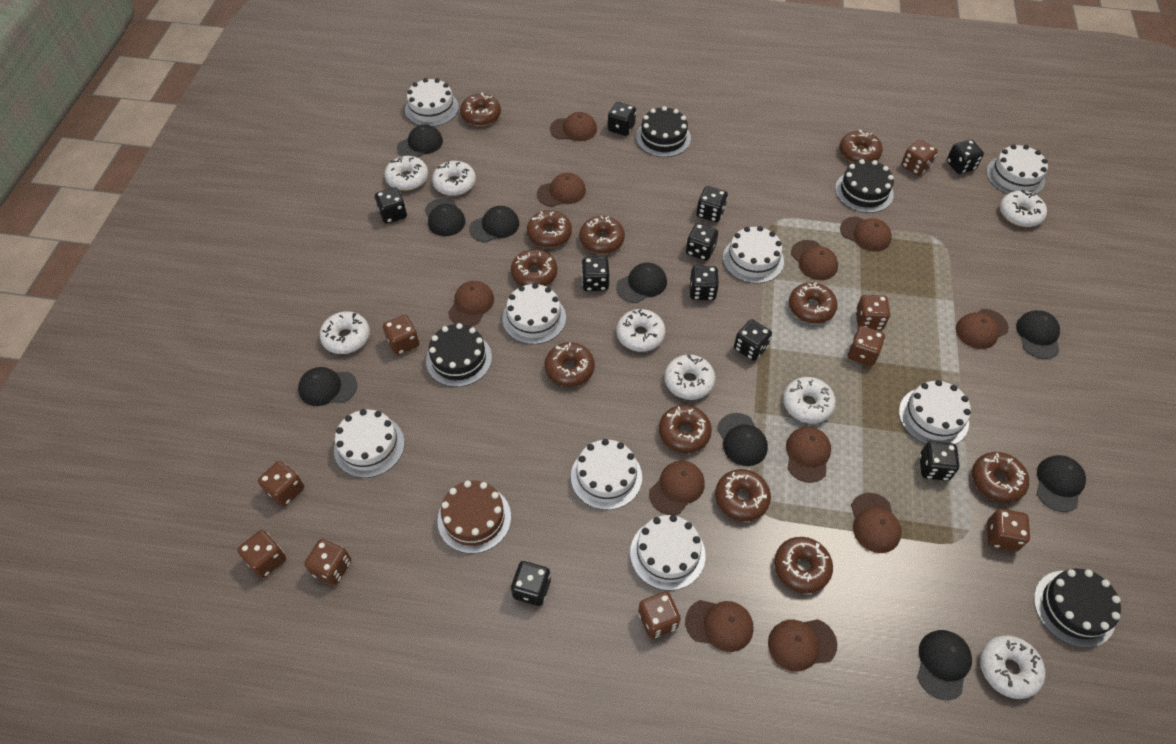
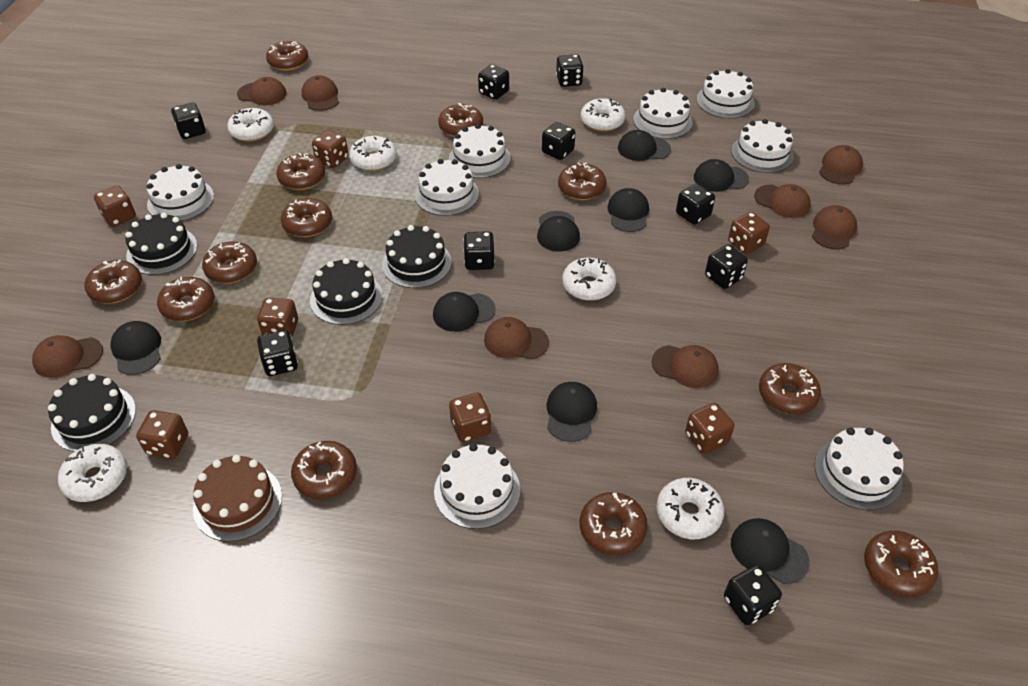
black cap: [298,367,357,406] [397,124,443,158] [425,198,466,236] [469,206,519,243] [616,263,667,303] [717,413,768,466] [917,630,972,700] [1016,310,1060,359] [1037,455,1086,512] = 9 -> [110,321,161,375] [433,292,496,332] [537,211,580,252] [547,382,597,442] [607,188,649,232] [618,130,671,161] [694,159,749,192] [731,518,809,584] = 8
black dice: [375,187,407,224] [511,561,551,606] [582,257,609,291] [608,102,636,136] [686,223,718,261] [689,266,719,300] [696,186,728,222] [734,319,772,361] [919,441,959,481] [947,139,984,174] = 10 -> [171,103,206,139] [257,330,298,376] [463,231,495,270] [478,64,509,100] [542,122,575,160] [556,54,584,87] [676,183,715,225] [705,245,748,289] [724,565,782,625] = 9
brown cap: [448,281,494,326] [537,173,586,207] [550,112,597,141] [649,461,705,515] [685,600,753,652] [768,619,837,672] [786,427,831,483] [791,240,838,280] [840,216,892,252] [851,493,902,553] [956,309,1009,349] = 11 -> [32,335,103,378] [237,77,287,105] [302,75,339,111] [484,317,549,359] [652,345,719,388] [754,184,811,218] [812,205,857,249] [819,145,863,185] = 8
brown dice: [237,530,286,578] [258,461,304,507] [304,539,351,585] [383,315,420,355] [638,591,681,638] [848,326,885,366] [856,295,890,330] [901,139,938,176] [987,509,1030,551] = 9 -> [94,185,136,227] [136,410,188,459] [257,298,298,337] [312,130,349,168] [449,392,491,442] [685,403,735,454] [728,212,770,254] = 7
brown donut: [460,93,501,126] [511,249,557,286] [527,210,572,248] [545,342,595,387] [579,216,625,254] [659,405,712,453] [715,469,771,521] [774,537,833,593] [789,282,838,323] [839,130,883,163] [972,452,1029,503] = 11 -> [84,260,142,304] [157,277,214,321] [202,241,257,283] [266,41,308,71] [276,153,325,190] [281,198,332,237] [291,441,357,499] [438,103,483,137] [558,163,607,200] [580,492,648,555] [759,363,821,414] [864,530,938,597] = 12
white donut: [320,311,370,354] [384,156,428,191] [432,161,476,196] [617,309,665,352] [665,354,715,400] [783,377,836,423] [980,635,1045,699] [1000,190,1047,227] = 8 -> [58,444,127,502] [227,108,274,141] [349,136,396,171] [562,258,616,301] [581,98,626,131] [656,478,724,539] = 6

